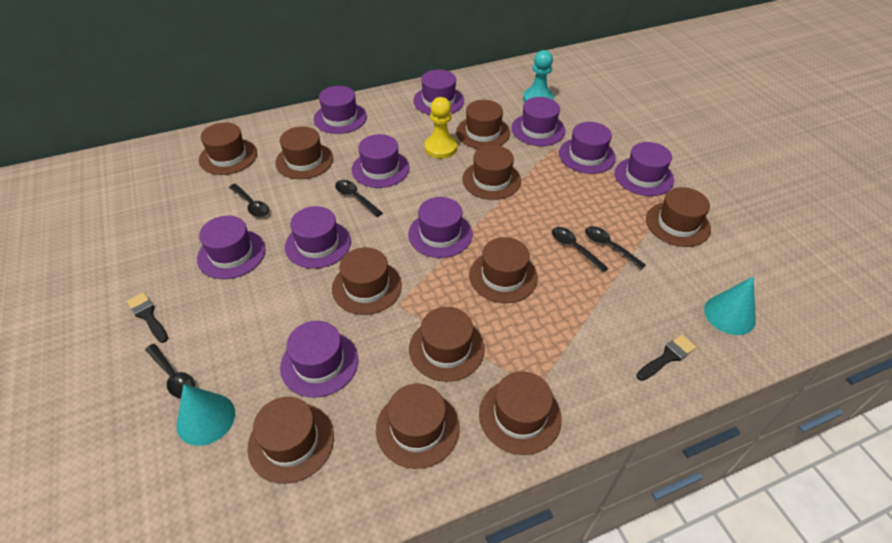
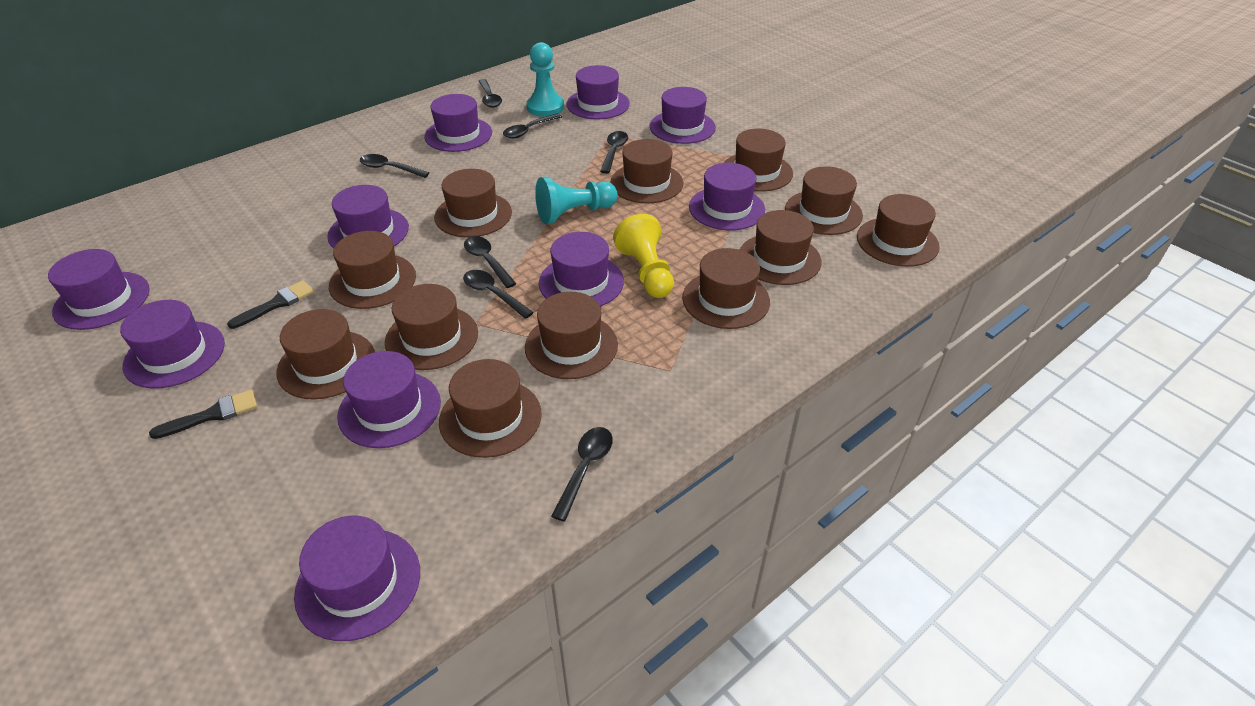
black spoon: [145,344,195,398] [229,184,269,217] [335,180,383,217] [552,227,608,273] [585,226,646,269] = 5 -> [360,154,429,178] [463,270,534,319] [464,236,516,288] [479,79,502,108] [503,113,562,139] [551,427,613,521] [600,131,628,174] = 7
brown hat: [199,122,257,175] [247,397,334,484] [275,126,333,179] [332,247,402,315] [376,384,460,469] [409,307,485,382] [456,100,510,149] [462,145,521,200] [469,237,538,303] [479,371,562,455] [646,187,711,247] = 11 -> [276,309,375,400] [329,231,416,309] [385,284,478,370] [434,169,512,237] [439,359,542,458] [525,292,618,379] [610,139,683,203] [682,248,770,329] [724,129,793,192] [740,210,822,285] [785,166,863,235] [857,194,940,267] = 12
turquoise cone: [177,384,235,446] [704,277,756,335] = 2 -> none = 0
turquoise pawn: [523,50,553,102] = 1 -> [526,42,564,117] [535,177,618,224] = 2

